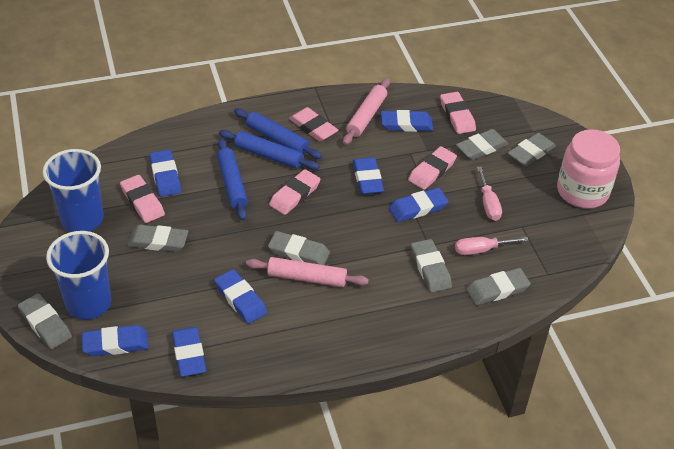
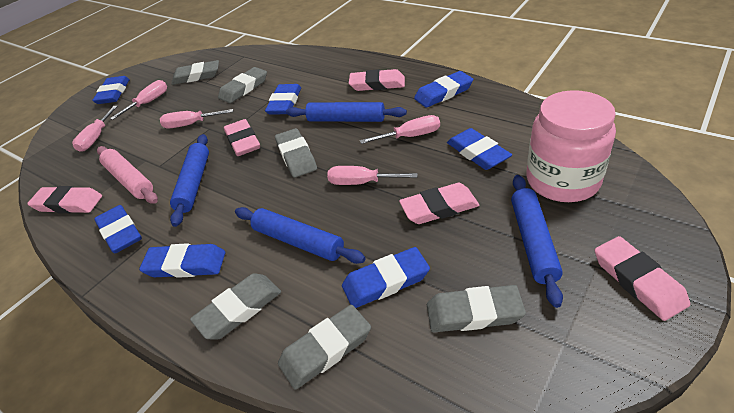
blue cup: [43,149,104,232] [46,231,111,320] = 2 -> none = 0
blue rolling pin: [217,138,248,221] [219,130,320,170] [234,108,322,159] = 3 -> [170,134,209,227] [235,207,366,264] [286,102,407,122] [511,175,563,308] = 4
grey eraser: [18,293,72,349] [127,225,188,252] [268,231,330,265] [411,239,452,293] [456,129,508,160] [466,268,530,305] [508,133,556,166] = 7 -> [171,60,219,85] [190,273,281,339] [218,67,267,103] [275,128,317,178] [278,305,371,390] [427,285,526,333] = 6
pink rolling pin: [246,257,369,287] [343,78,390,145] = 2 -> [97,146,158,204] = 1
pink screwdriver: [455,237,529,255] [477,167,502,221] = 2 -> [72,106,118,152] [110,80,167,120] [160,109,233,128] [327,166,418,185] [360,115,440,144] = 5

